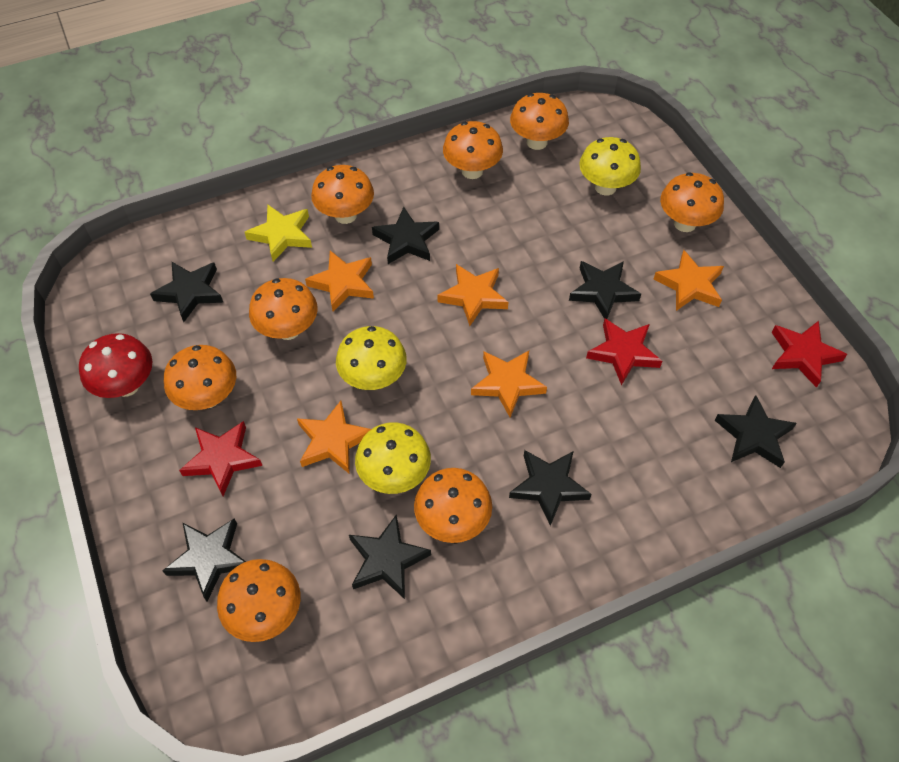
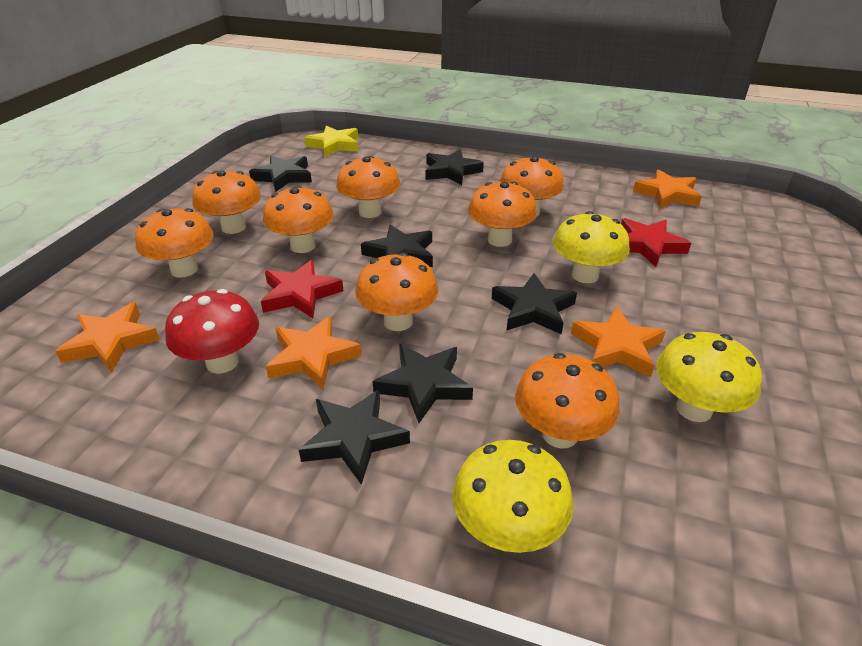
black star: [150,262,224,322] [163,518,246,602] [349,515,431,599] [372,207,439,264] [509,450,592,526] [569,261,641,319] [715,395,797,468] = 7 -> [249,155,312,192] [299,390,410,485] [361,224,433,267] [373,344,473,423] [426,149,484,185] [492,273,577,334] = 6
orange star: [297,401,371,474] [305,250,374,312] [438,264,508,326] [471,351,547,417] [653,250,724,311] = 5 -> [55,302,160,372] [266,316,362,389] [571,307,666,377] [633,169,702,209] = 4
red star: [179,421,263,496] [586,319,662,386] [771,321,847,388] = 3 -> [261,260,343,318] [621,218,691,267] = 2

